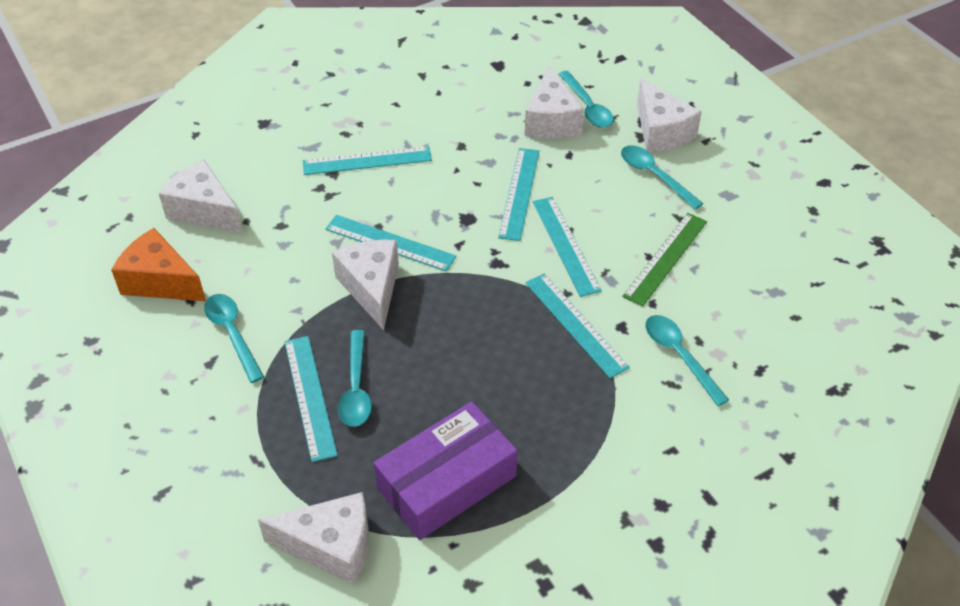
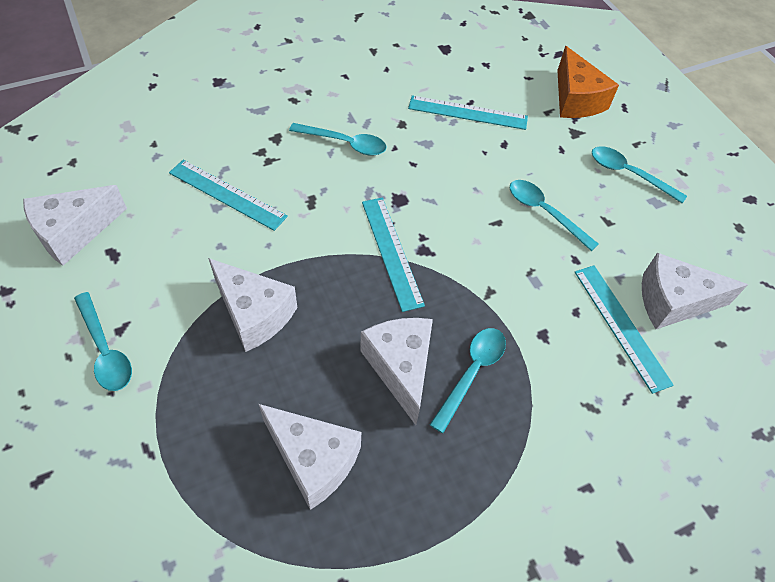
green ruler: [622,213,707,307] = 1 -> none = 0
purple box: [374,401,518,540] = 1 -> none = 0
turquoise ruler: [284,336,338,462] [303,146,432,175] [325,215,457,272] [498,148,539,241] [526,273,630,378] [533,197,602,297] = 6 -> [169,160,288,231] [362,198,425,312] [408,95,528,130] [575,265,674,394] = 4

